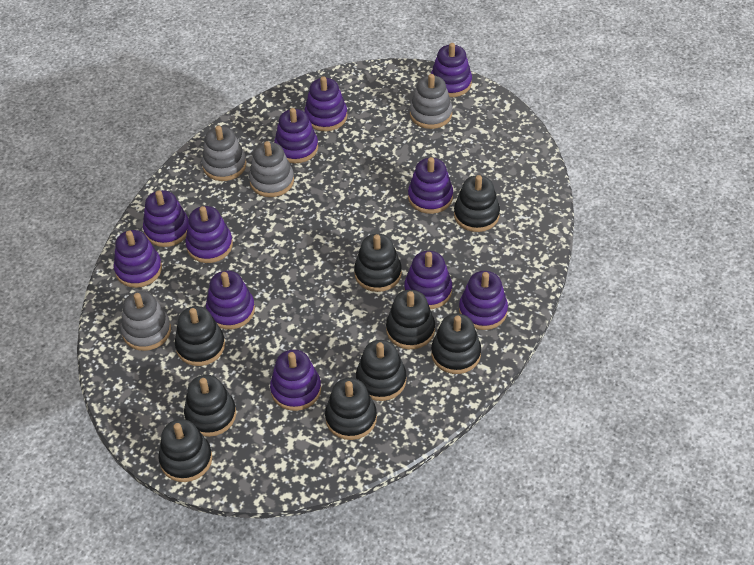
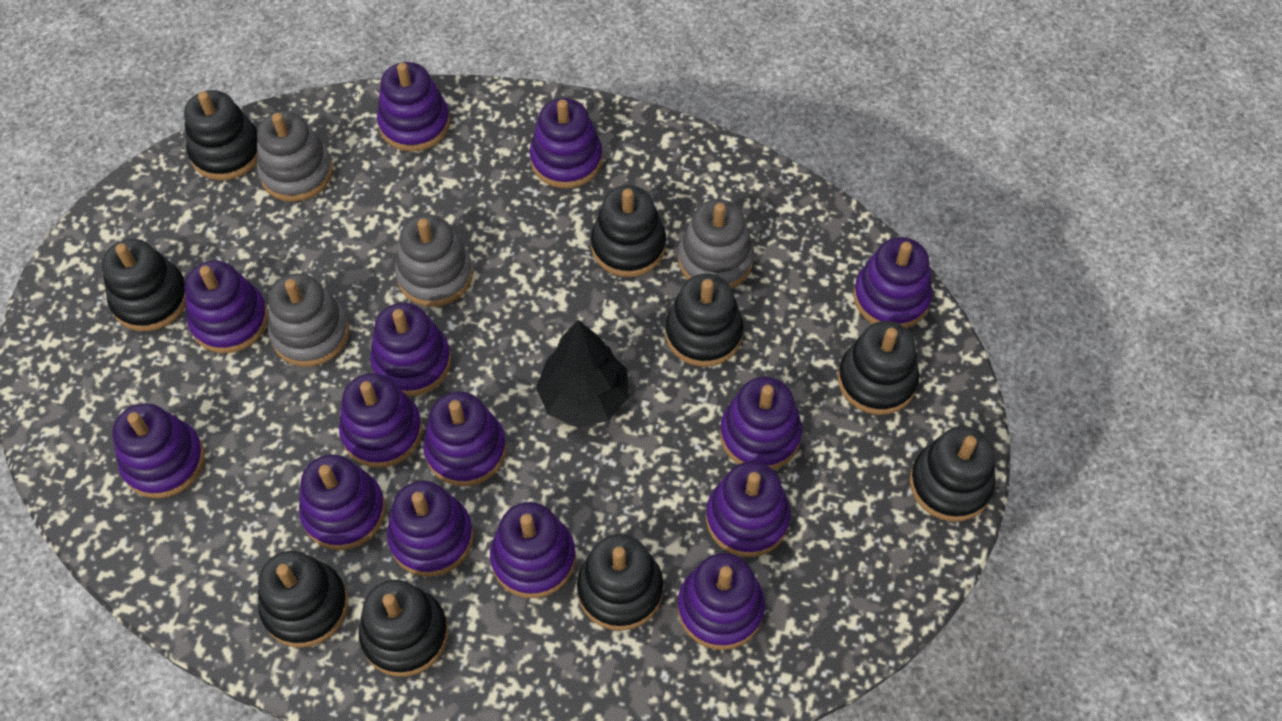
black tree: none = 0 -> [536,319,629,428] = 1
purple stacking toy: [114,230,162,288] [143,190,188,247] [185,206,233,263] [206,270,255,329] [270,349,321,411] [274,108,318,163] [304,76,347,131] [404,251,452,309] [408,157,453,214] [431,43,472,97] [459,271,508,330] = 11 -> [112,403,205,498] [184,260,268,353] [299,454,386,550] [339,373,422,468] [370,303,451,396] [377,62,450,152] [387,481,474,577] [423,392,507,486] [490,502,576,598] [530,98,602,188] [678,553,765,650] [706,461,791,557] [720,377,802,469] [853,237,933,328] = 14

